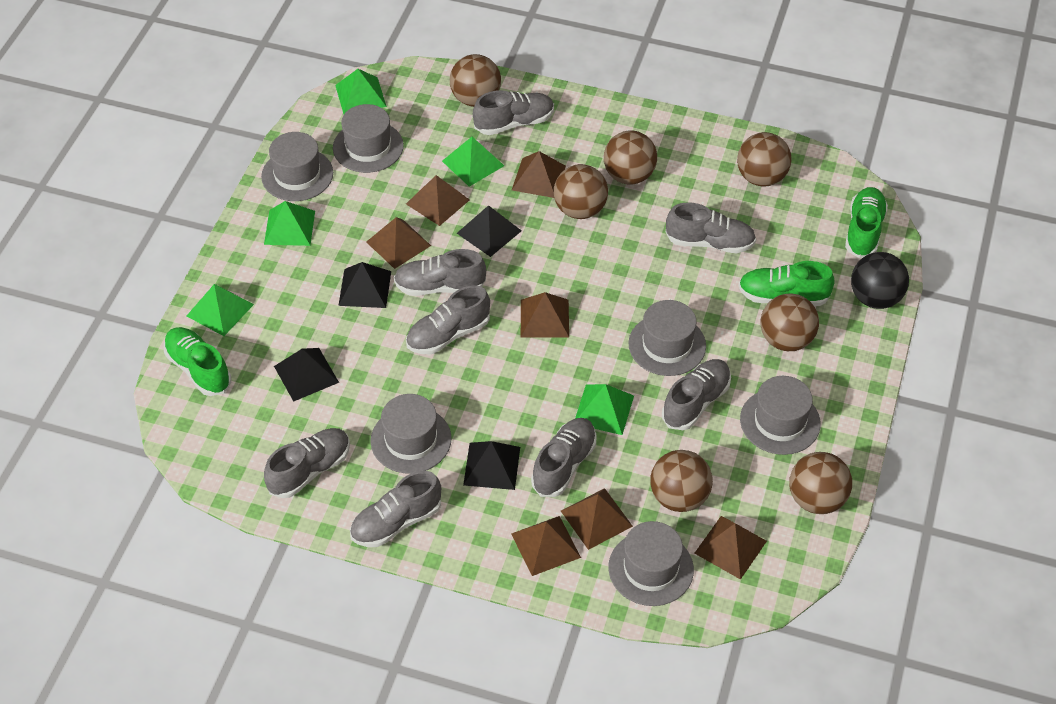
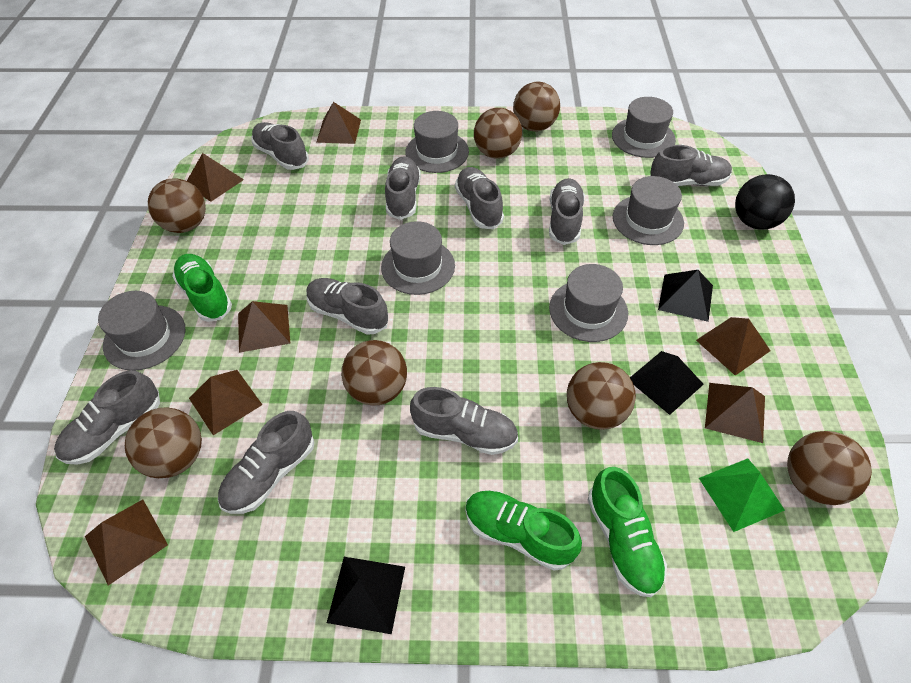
black pyramid: [274,348,339,402] [338,262,391,308] [457,205,522,257] [463,441,520,490] = 4 -> [327,557,405,634] [630,351,704,415] [658,270,713,322] = 3
green pyramid: [187,284,254,336] [264,201,315,246] [335,69,387,114] [442,137,504,187] [575,384,634,435] = 5 -> [699,458,785,532] = 1
grey shoe: [264,428,350,498] [350,471,441,547] [394,249,486,296] [406,285,490,354] [473,90,554,135] [531,418,596,497] [662,359,731,430] [666,203,756,253] = 8 -> [54,370,160,465] [218,411,315,514] [251,122,309,170] [307,278,389,335] [385,156,421,220] [410,387,518,455] [455,167,504,229] [549,178,585,245] [650,145,732,186] = 9

